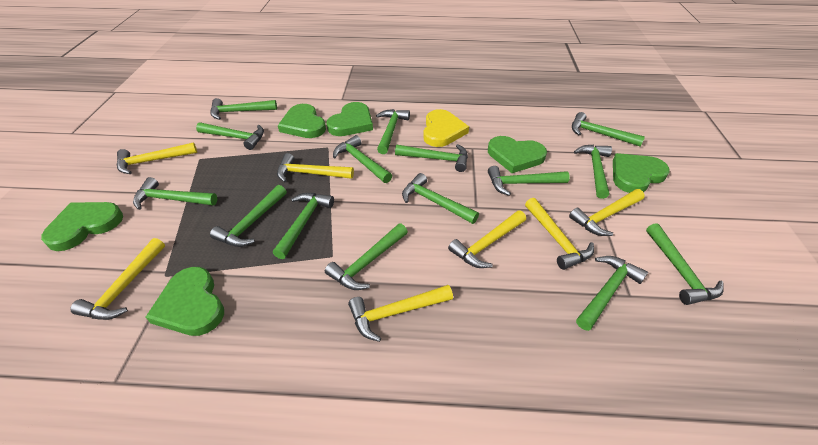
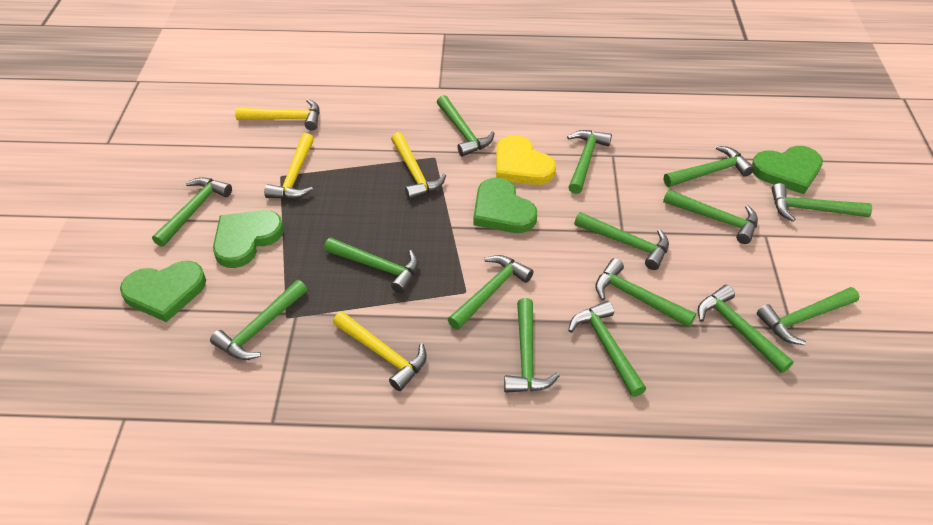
green heart: [41,202,123,251] [146,267,224,336] [278,104,326,138] [327,102,373,136] [488,136,547,173] [613,153,670,193] = 6 -> [120,261,206,322] [213,210,284,268] [473,178,537,233] [752,146,823,194] = 4
yellow hammer: [70,238,165,320] [117,142,197,174] [277,153,354,182] [348,285,453,342] [448,210,526,268] [525,198,594,270] [569,189,645,236] = 7 -> [235,99,320,131] [264,133,314,199] [333,311,427,391] [391,132,446,200] = 4

